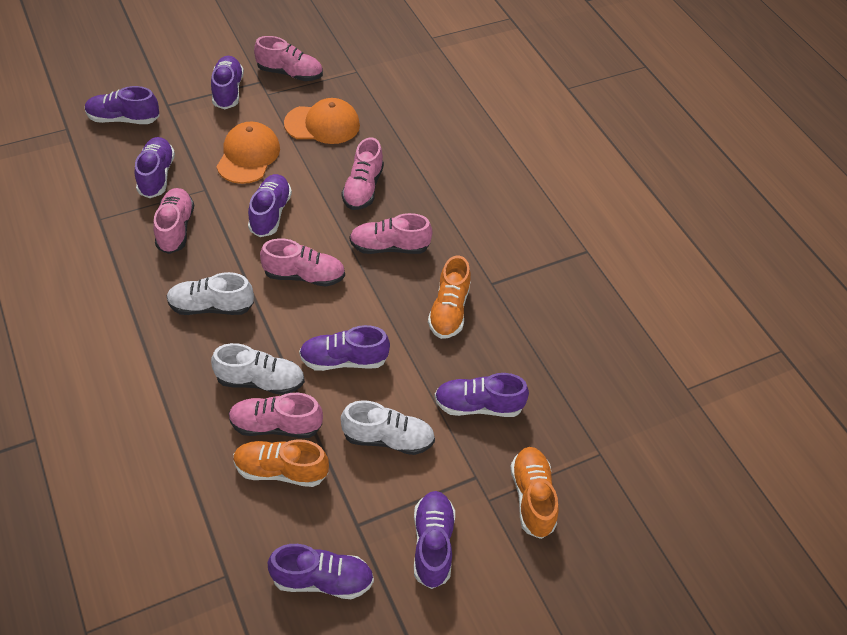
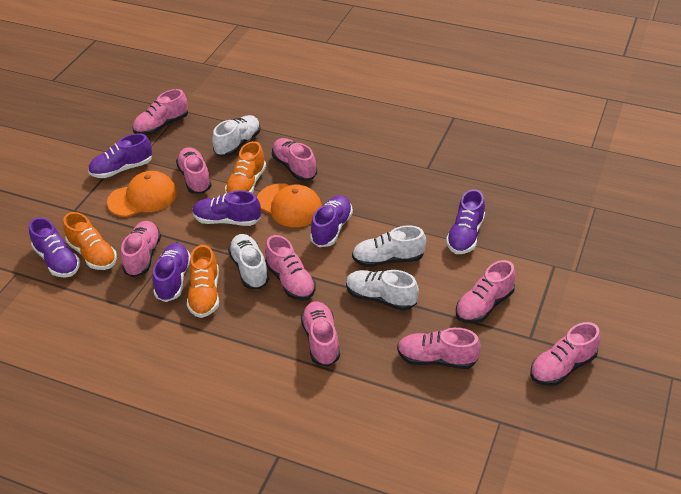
pink shoe: [153,188,194,254] [229,393,323,438] [254,36,323,81] [260,238,345,287] [342,137,384,210] [349,213,432,254] = 6 -> [121,221,161,277] [132,89,188,135] [176,147,212,194] [265,235,316,300] [272,138,317,181] [301,301,340,366] [397,328,481,369] [456,260,515,323] [530,322,600,386] = 9
purple shoe: [85,86,159,124] [135,137,175,198] [211,56,244,109] [248,174,292,237] [267,544,374,599] [299,325,390,371] [414,491,455,589] [434,373,529,417] = 8 -> [29,217,80,278] [88,133,152,178] [152,243,191,302] [193,191,261,226] [310,195,353,247] [446,189,485,254] = 6
white shoe: [167,272,254,315] [211,343,305,395] [341,400,435,455] = 3 -> [212,115,261,157] [228,234,269,289] [346,270,419,311] [352,225,426,267] = 4

